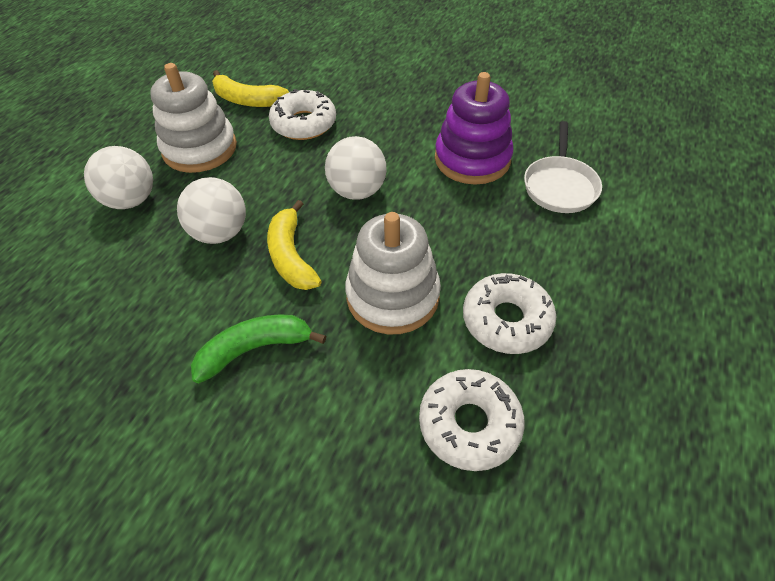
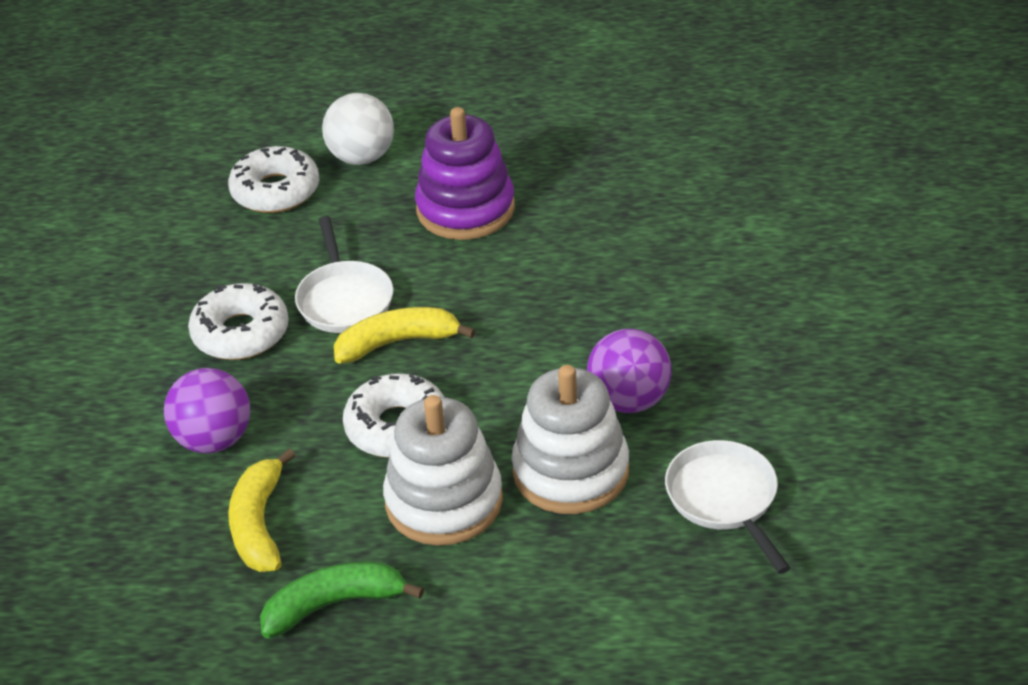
purple ball: none = 0 -> [164,368,250,453] [587,329,671,413] = 2
white ball: [84,146,153,209] [177,177,246,244] [325,136,387,200] = 3 -> [322,93,394,165] = 1
white pan: [524,121,602,213] = 1 -> [295,216,393,333] [665,440,790,574] = 2

